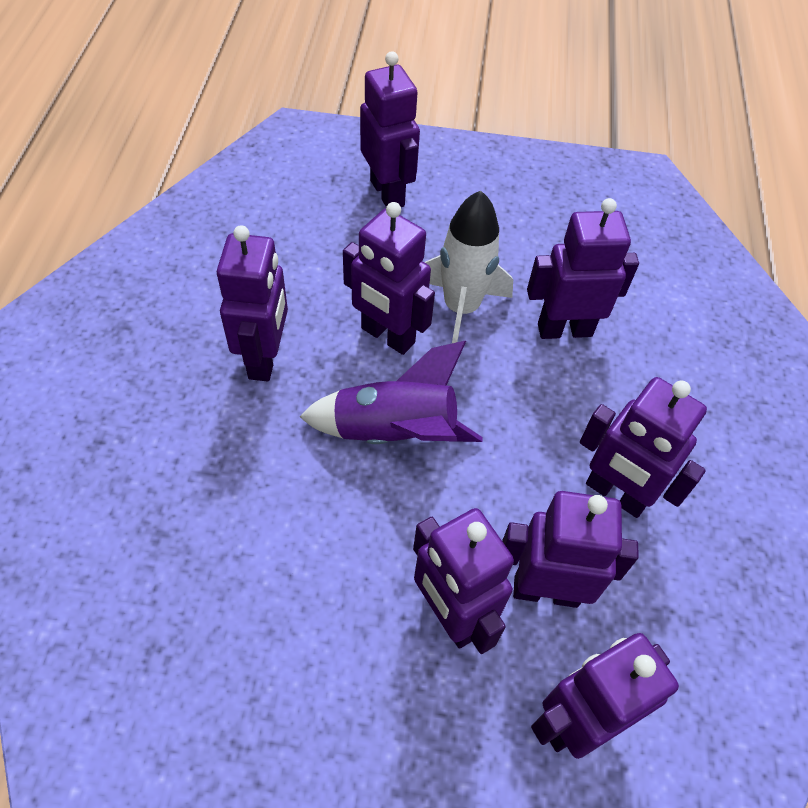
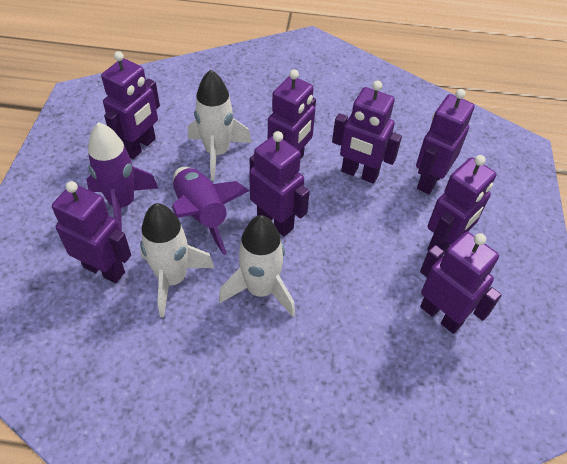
purple rocket: [300,341,483,444] = 1 -> [86,122,158,232] [172,167,249,255] = 2
white rocket: [425,190,513,343] = 1 -> [140,203,215,317] [188,70,252,181] [219,215,295,317] = 3

